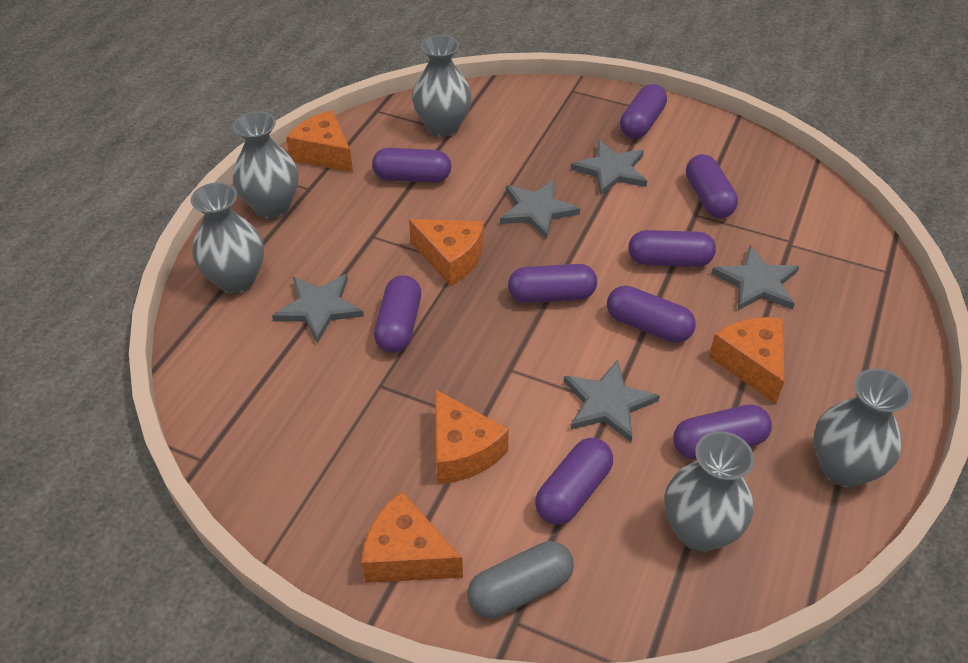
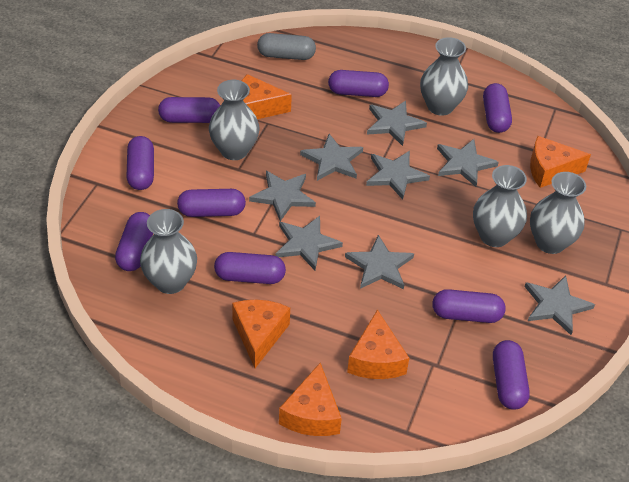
grey star: [272,274,364,344] [500,180,580,239] [564,359,660,442] [571,140,647,196] [711,246,799,310] = 5 -> [249,171,316,221] [275,216,343,270] [300,134,363,181] [345,235,414,289] [366,151,430,200] [367,101,427,146] [437,139,499,187] [524,275,595,335] = 8

